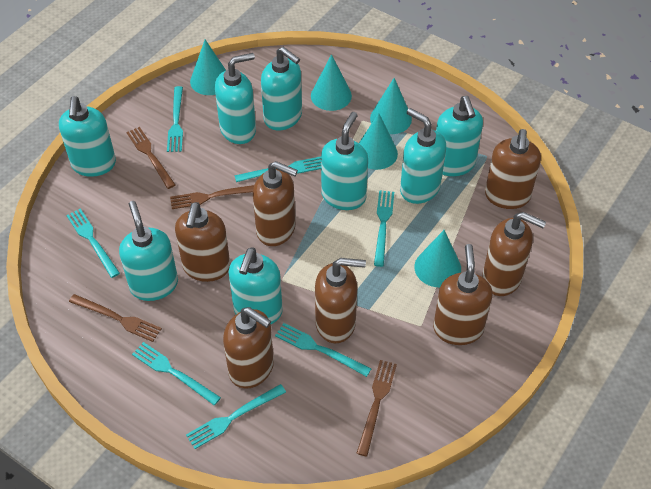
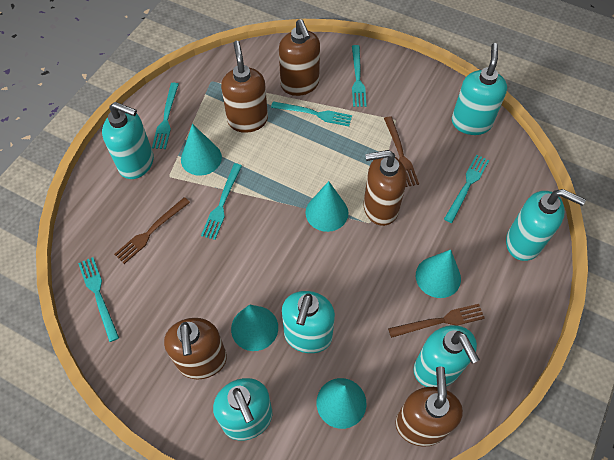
brown fork: [69,294,162,342] [126,127,175,189] [170,185,254,209] [356,360,397,457] = 4 -> [114,197,190,264] [384,116,419,187] [388,304,485,338] = 3
brown soap dispenser: [175,202,230,282] [223,307,274,389] [253,161,298,246] [315,258,366,343] [433,244,493,345] [482,212,546,296] [485,129,541,209] = 7 -> [164,318,227,379] [221,41,268,133] [279,19,320,96] [363,150,407,226] [395,366,463,447] = 5
turquoise fork: [66,209,120,278] [132,342,221,405] [167,86,183,152] [186,384,286,449] [234,157,321,182] [275,323,371,377] [374,190,394,267] = 7 -> [78,257,119,342] [152,83,179,149] [201,163,242,240] [271,101,352,126] [352,45,367,107] [444,154,489,223] = 6
turquoise soap dispenser: [59,96,116,177] [119,201,178,301] [215,53,256,144] [229,247,283,324] [261,47,302,131] [321,112,368,210] [400,108,446,204] [436,96,483,176] = 8 -> [102,102,154,179] [213,378,272,441] [282,291,335,353] [414,325,480,387] [452,43,507,135] [506,189,586,261] = 6

